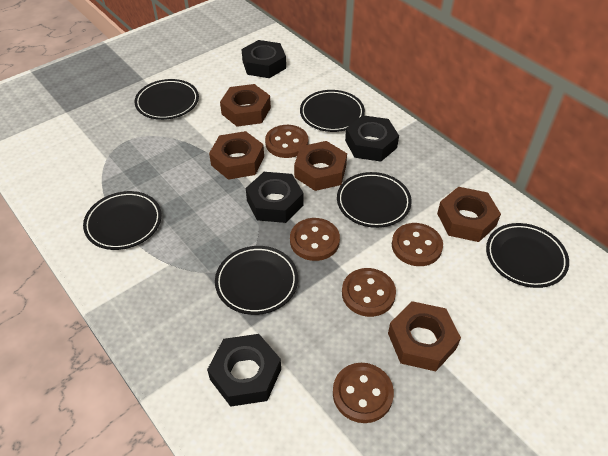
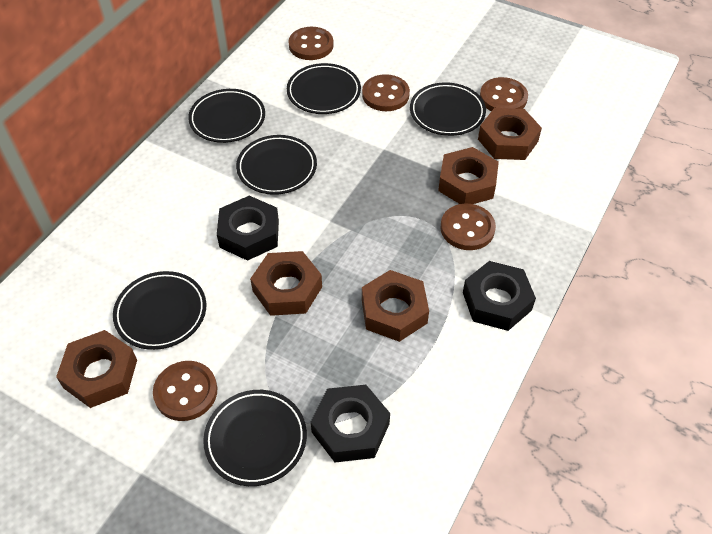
black nut: [207,334,281,407] [241,40,286,78] [246,172,304,223] [345,115,399,162] = 4 -> [217,196,279,261] [311,385,390,462] [463,261,536,331] = 3

